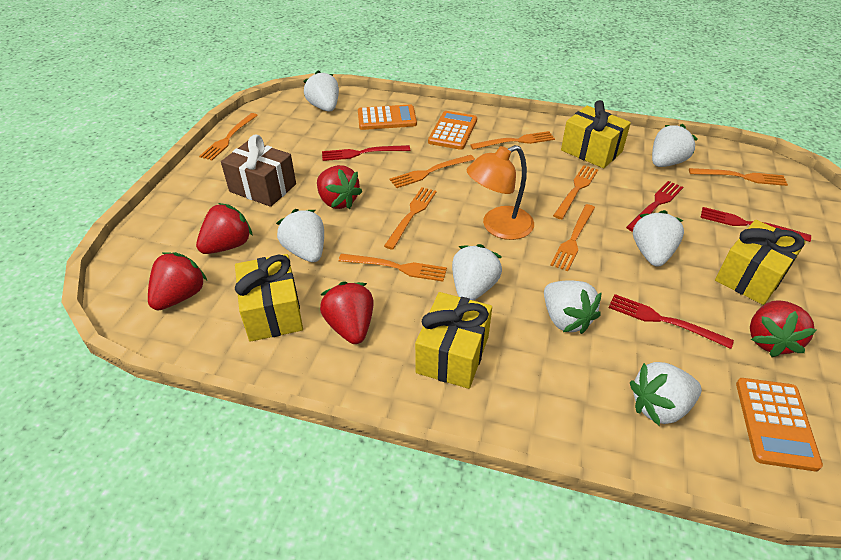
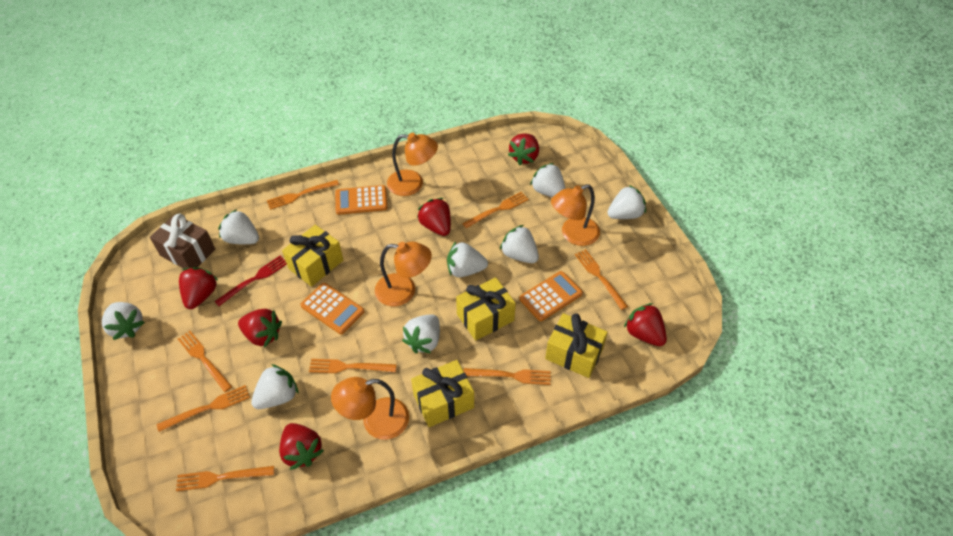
orange lamp: [467,145,534,240] = 1 -> [331,377,409,440] [375,241,432,306] [387,133,438,196] [551,184,600,246] = 4
red fork: [322,145,410,161] [609,294,734,349] [626,181,683,232] [700,207,811,242] = 4 -> [214,256,287,306] = 1
red strawberry: [148,252,207,310] [196,203,253,254] [317,165,363,209] [320,281,374,344] [750,300,817,357] = 5 -> [179,267,218,309] [238,309,282,347] [279,423,324,470] [417,198,451,236] [508,133,539,165] [624,303,667,346] = 6
white strawberry: [276,209,324,262] [303,70,339,112] [452,244,502,301] [544,280,602,334] [630,362,702,425] [633,210,684,267] [652,124,698,167] = 7 -> [102,302,145,340] [218,209,259,244] [251,364,299,409] [402,315,440,353] [447,242,488,277] [500,225,539,263] [530,163,565,197] [607,185,646,219] = 8

